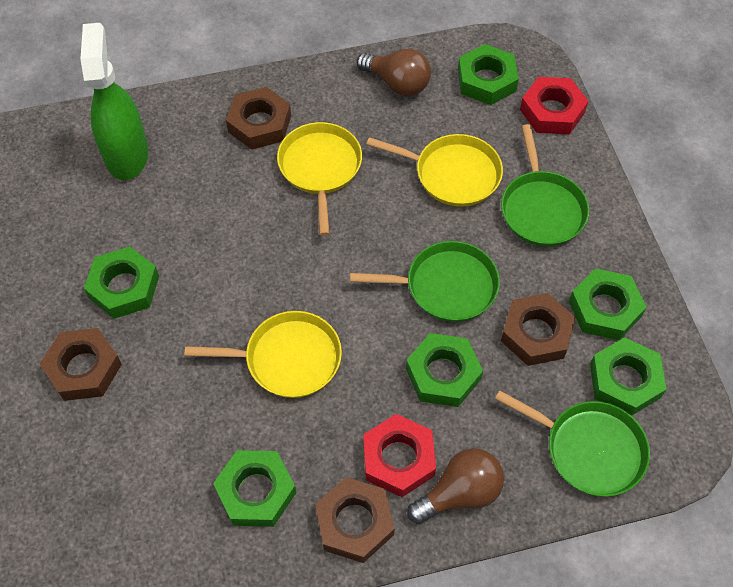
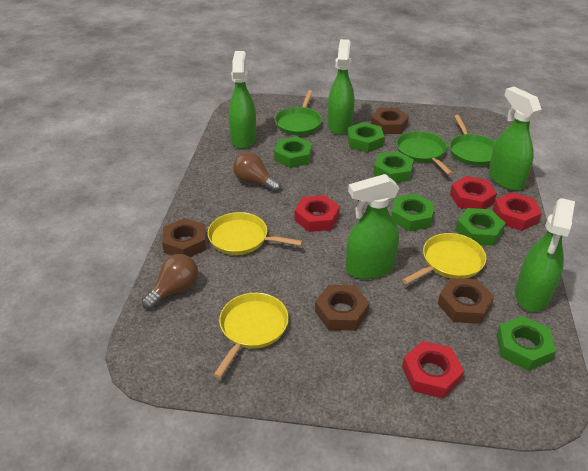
green spray bottle: [80,23,148,180] = 1 -> [229,51,256,149] [328,39,354,135] [346,174,399,279] [488,87,542,191] [515,198,575,312] = 5
red nut: [363,414,436,497] [520,77,588,135] = 2 -> [295,195,340,232] [402,341,464,399] [450,176,497,209] [493,192,542,231] = 4

